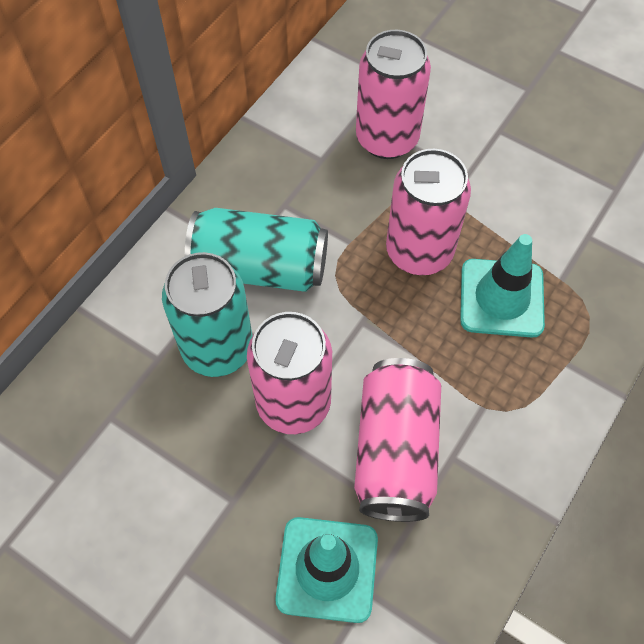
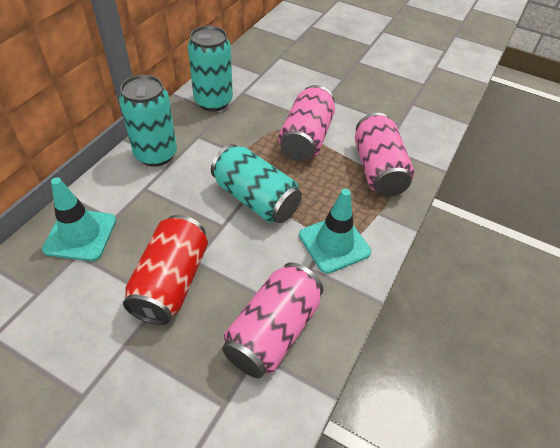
pink can: [247,312,332,434] [354,358,441,522] [356,30,431,159] [386,149,471,275] = 4 -> [222,262,323,378] [278,85,335,161] [355,113,414,197] = 3
red can: none = 0 -> [123,215,208,325] = 1
turquoise can: [162,252,253,377] [185,208,328,292] = 2 -> [119,75,177,167] [188,26,233,111] [211,144,302,223] = 3

